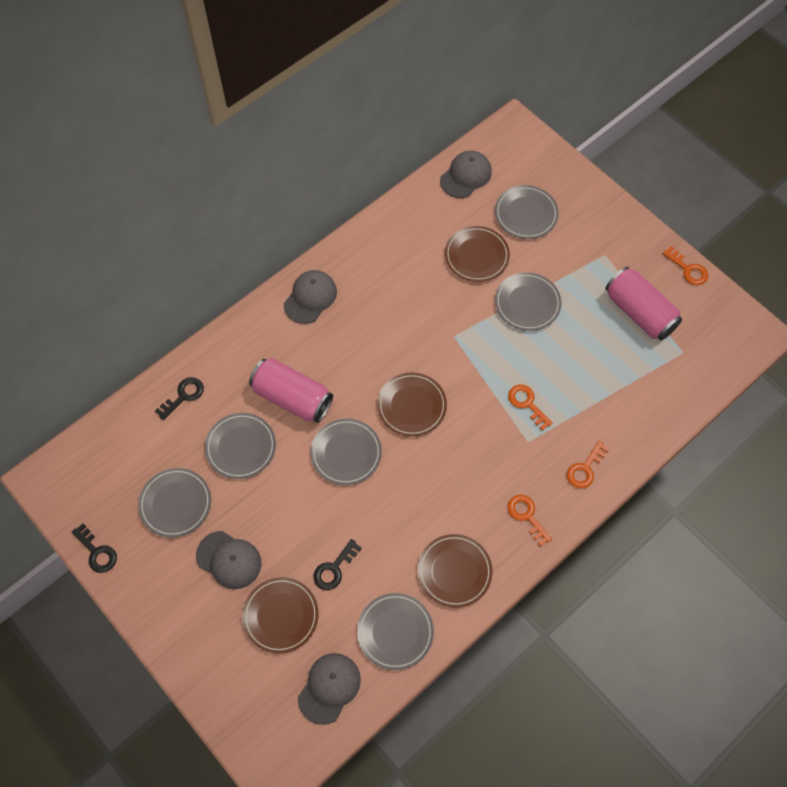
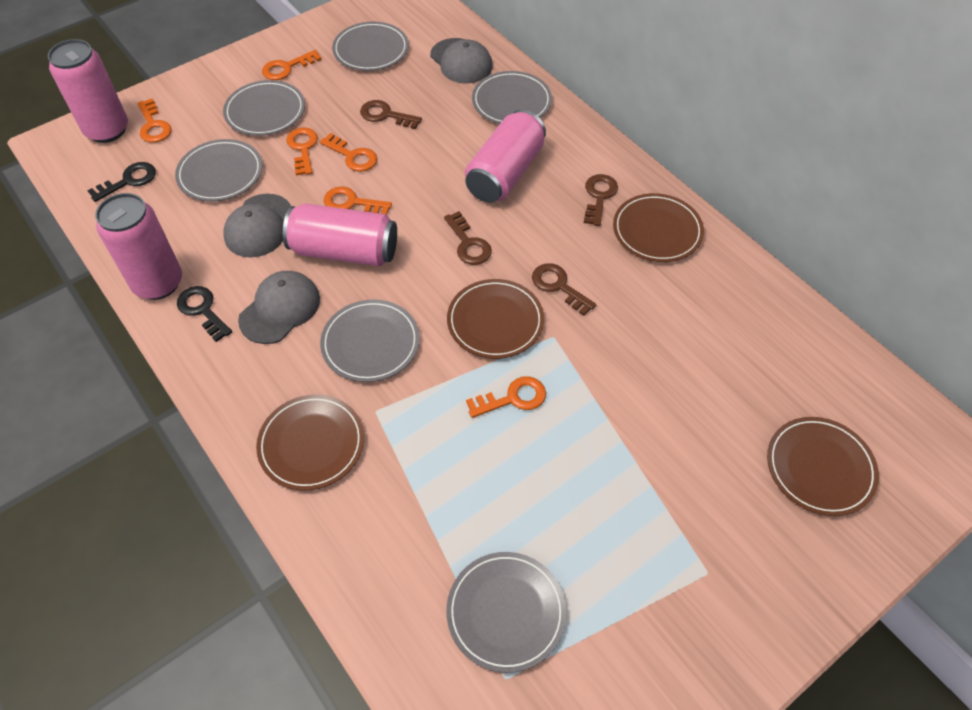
black key: [72,523,117,573] [155,377,204,420] [314,539,362,590] = 3 -> [88,162,156,202] [177,286,232,342] = 2
brown key: none = 0 -> [360,100,422,129] [444,211,492,265] [532,263,596,316] [584,174,618,226] = 4
grey cap: [196,531,262,589] [284,270,337,324] [298,653,361,725] [440,151,492,198] = 4 -> [223,194,291,257] [238,271,320,344] [430,38,493,83] = 3
orange key: [508,384,553,431] [508,495,552,546] [567,441,610,488] [663,246,708,285] = 4 -> [137,98,172,143] [262,50,322,80] [286,127,318,175] [320,133,377,172] [324,186,392,215] [466,376,546,418] = 6
pink can: [249,358,333,423] [605,267,682,340] = 2 -> [48,39,128,143] [95,193,182,300] [283,203,397,266] [465,110,546,203] = 4

